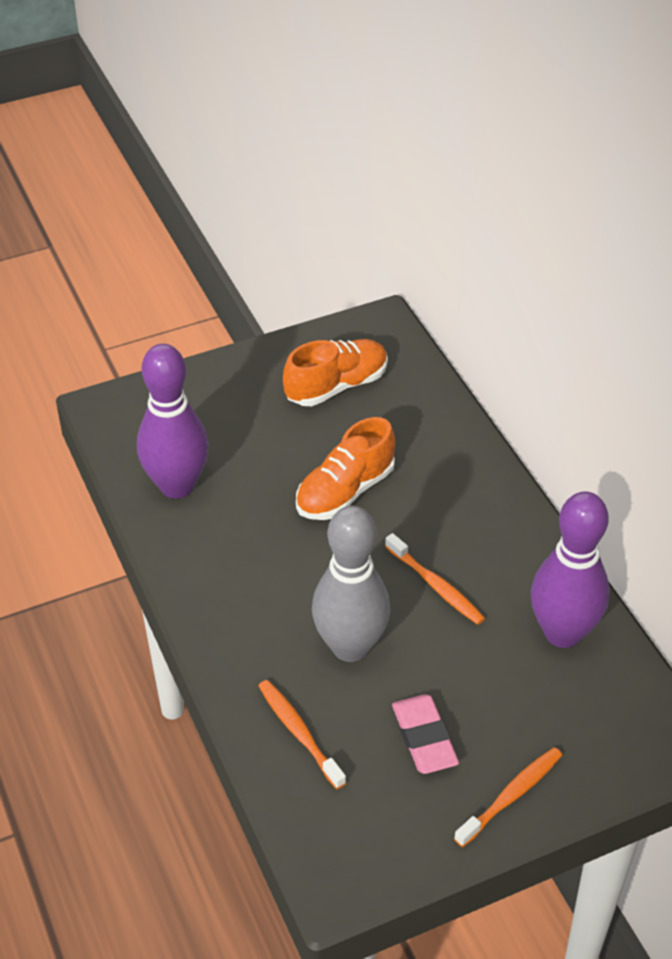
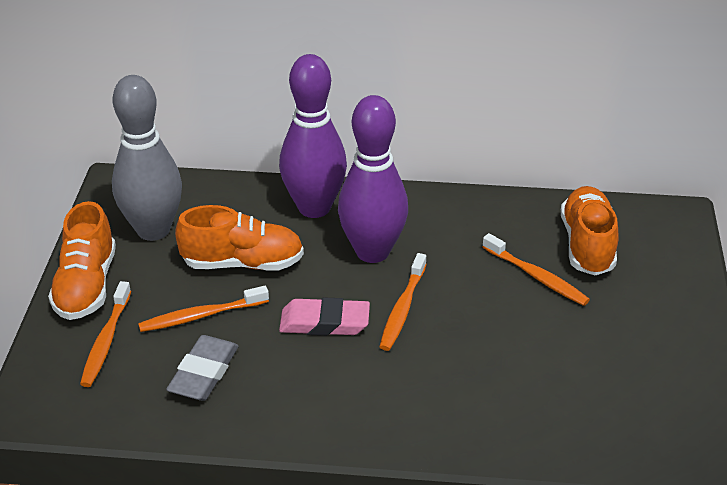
grey eraser: none = 0 -> [166,335,239,401] = 1
orange shoe: [283,339,388,406] [296,417,395,520] = 2 -> [48,201,116,320] [175,205,304,271] [561,186,618,275] = 3
orange toothbrush: [258,680,346,789] [385,533,485,625] [454,747,562,847] = 3 -> [80,281,131,387] [138,286,269,332] [379,253,427,351] [482,233,590,306] = 4

